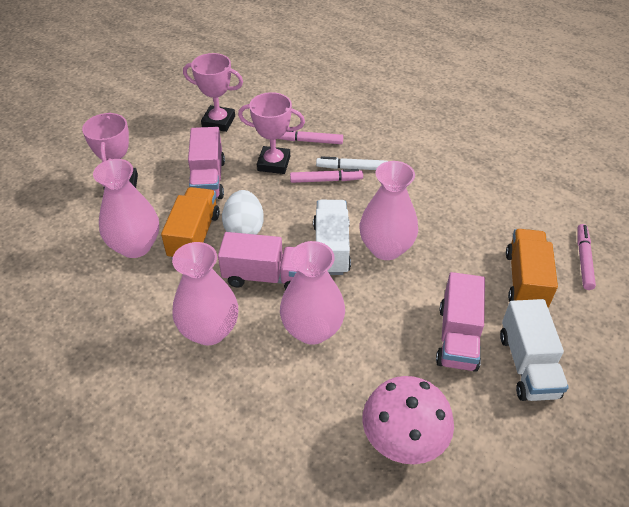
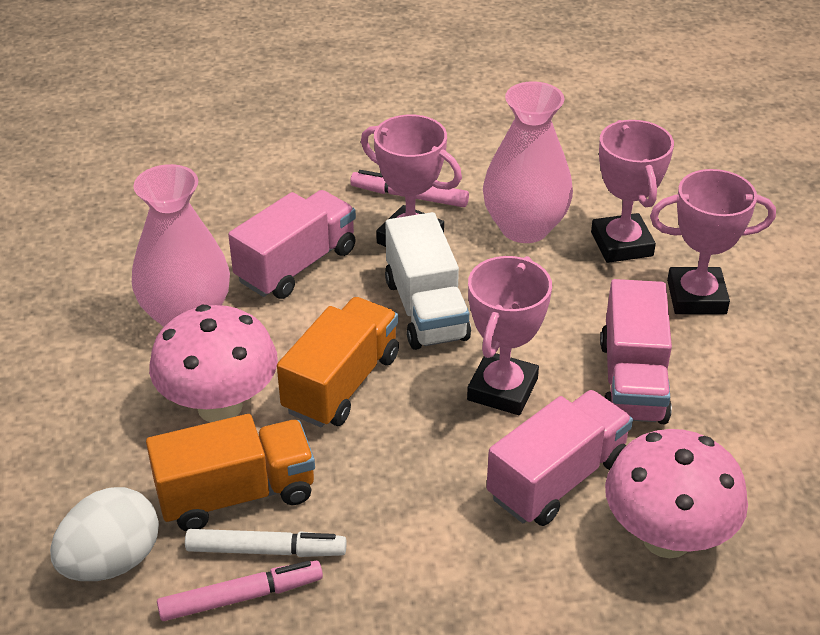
pink marker: [278,131,343,144] [290,169,363,183] [577,224,596,290] = 3 -> [157,561,323,621] [350,170,469,207] = 2
pink mushroom: [362,376,454,464] = 1 -> [149,305,278,422] [605,429,748,558] = 2
pink trophy: [82,113,138,189] [183,53,243,132] [238,92,305,174] = 3 -> [361,115,462,247] [467,256,552,415] [591,120,674,263] [650,169,776,314] = 4
pink vase: [93,159,159,258] [172,242,238,346] [280,241,345,345] [359,161,418,260] = 4 -> [132,164,230,327] [483,81,573,243] = 2
white truck: [313,200,351,275] [500,299,569,401] = 2 -> [385,212,471,350] = 1

